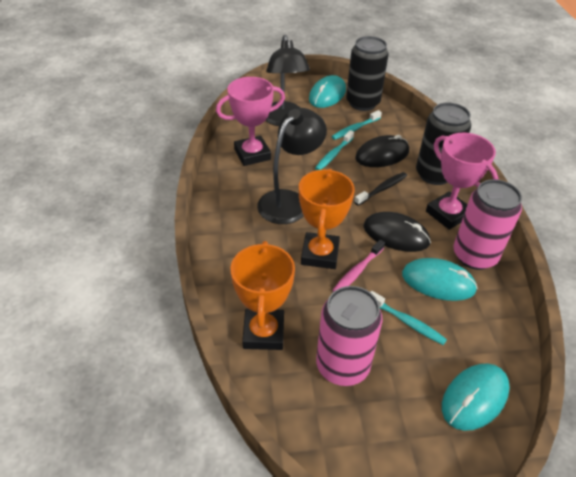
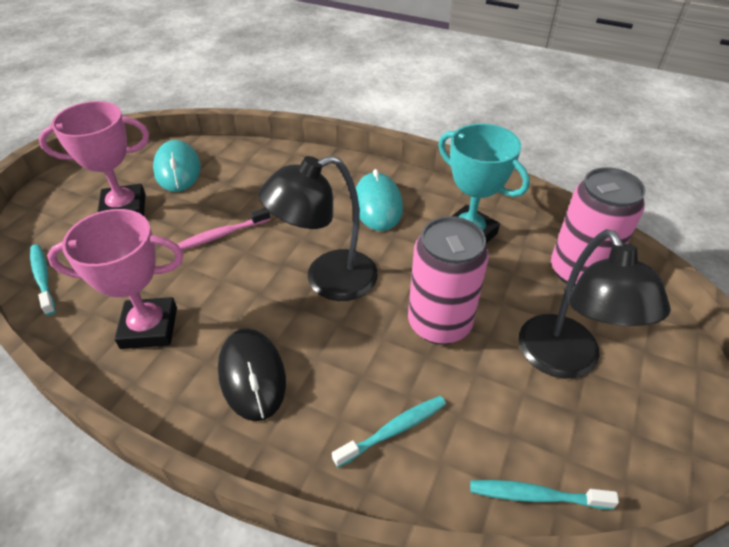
black can: [346,36,388,111] [416,102,471,185] = 2 -> none = 0
black mouse: [355,135,409,167] [363,212,431,252] = 2 -> [218,328,286,421] = 1
black toothbrush: [354,172,407,206] = 1 -> none = 0
orange trophy: [231,241,295,350] [299,169,355,269] = 2 -> none = 0
turquoise mouse: [309,75,346,108] [402,258,478,301] [442,363,510,431] = 3 -> [153,140,201,192] [356,169,403,231] = 2
turquoise trophy: none = 0 -> [438,124,530,243] = 1

